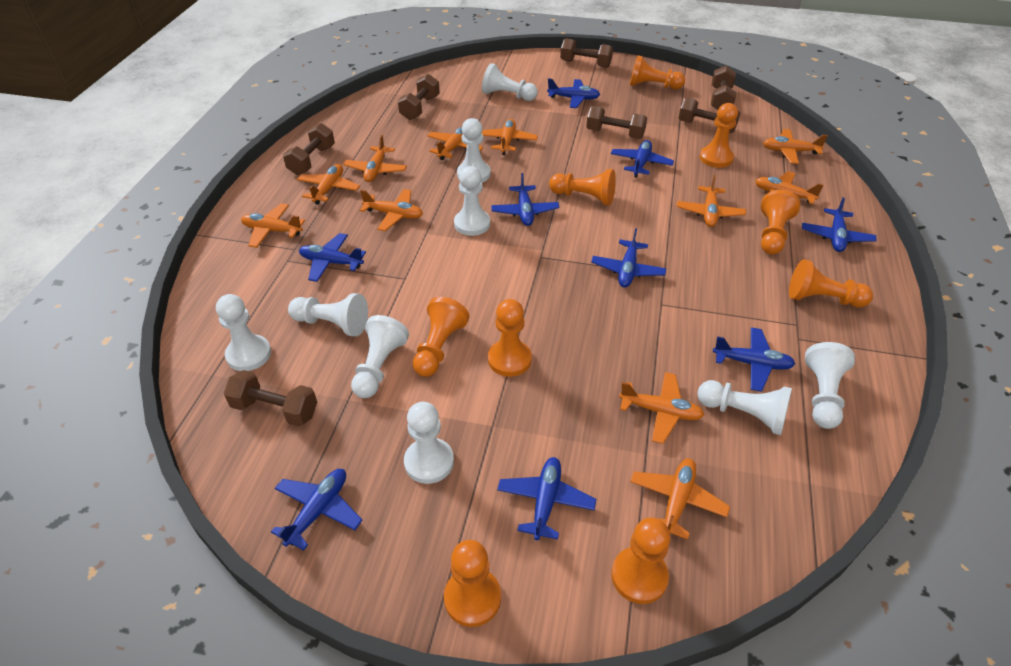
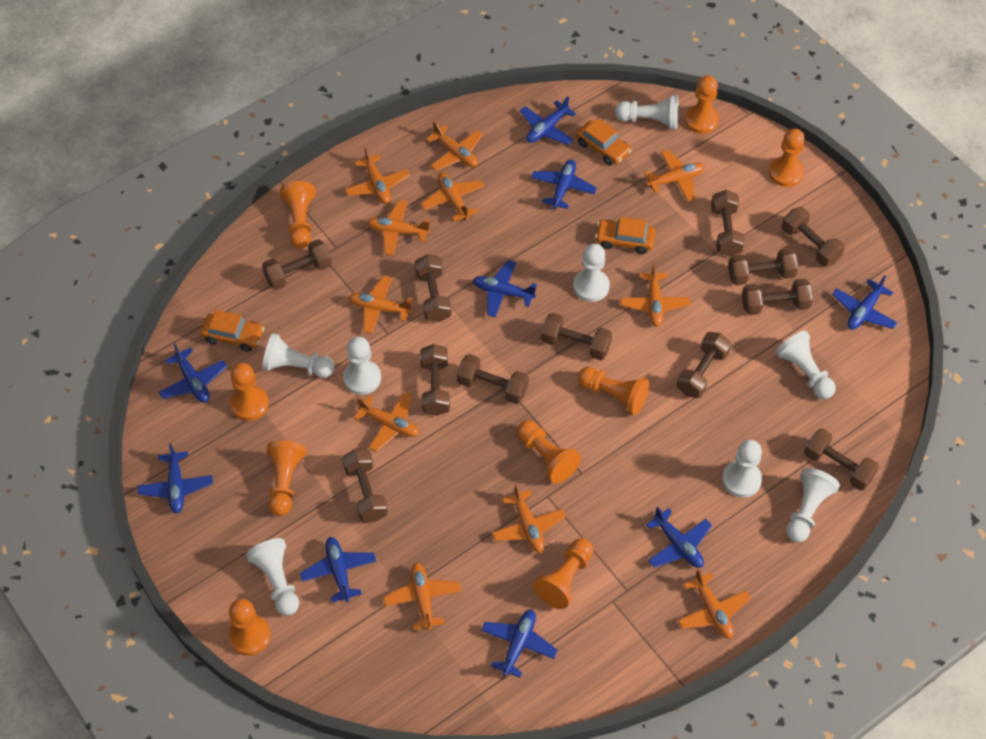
brown dumbbell: [224,370,317,426] [283,123,335,175] [398,74,440,120] [560,38,613,68] [586,106,647,139] [678,98,740,133] [711,66,736,110] = 7 -> [262,239,332,290] [342,449,388,522] [415,254,452,322] [420,344,450,416] [457,354,529,404] [541,313,612,360] [677,332,731,398] [711,190,745,256] [728,248,799,286] [742,279,813,315] [782,207,845,267] [804,428,879,490] = 12
orange car: none = 0 -> [201,310,264,352] [576,118,632,165] [595,217,656,254] = 3
white pawn: [216,294,271,371] [288,293,368,337] [351,315,409,398] [404,402,454,484] [454,166,490,236] [457,118,491,183] [482,63,538,101] [697,380,792,435] [805,342,855,429] = 9 -> [246,538,299,616] [262,333,335,378] [343,337,381,395] [573,244,610,302] [615,95,678,129] [722,440,762,497] [775,331,836,399] [786,468,840,542] = 8

